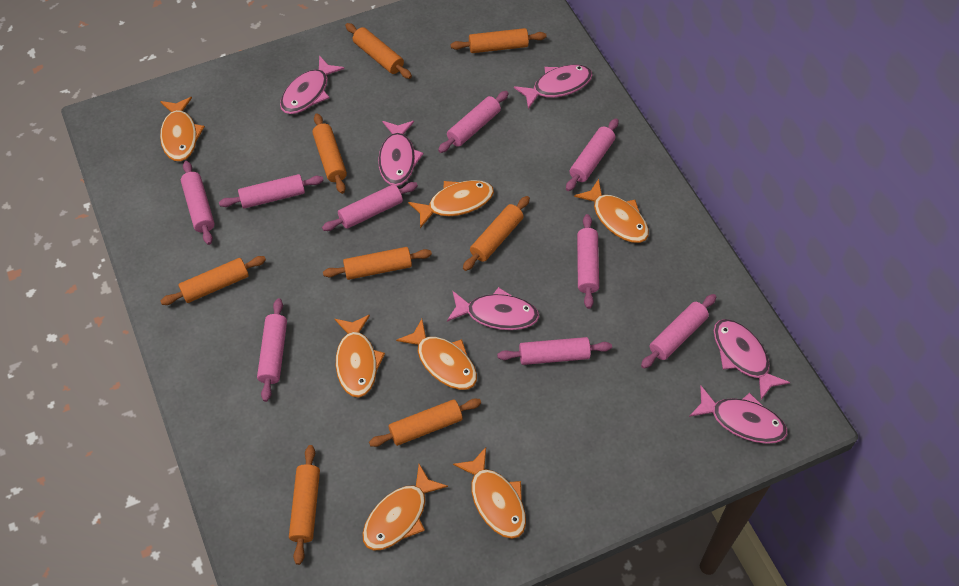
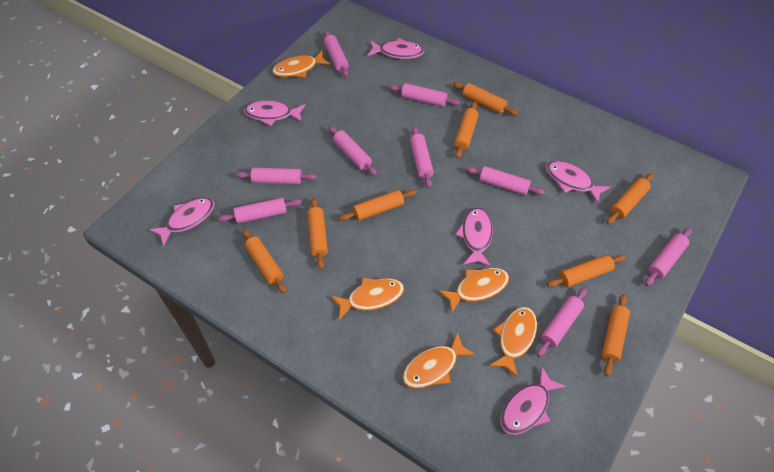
orange fish: [160,97,205,161] [335,315,385,397] [362,464,448,551] [396,319,477,390] [408,180,494,228] [453,447,526,539] [574,179,649,243] = 7 -> [272,50,331,77] [331,278,404,320] [402,332,476,389] [438,268,509,313] [489,307,537,378] = 5

